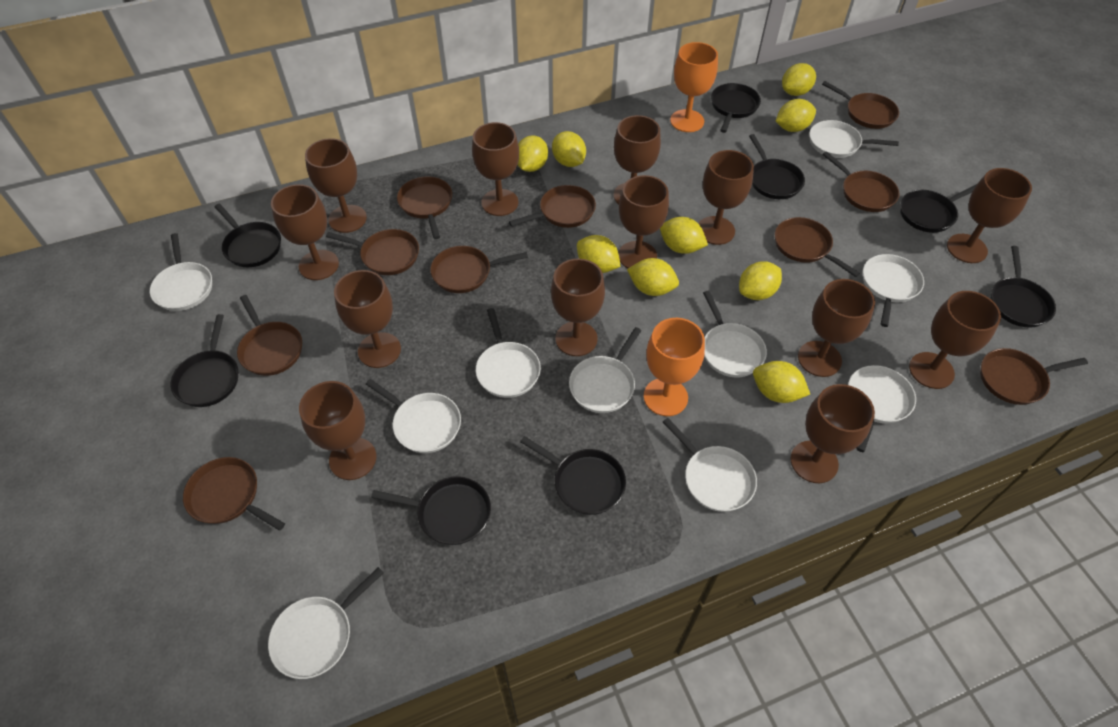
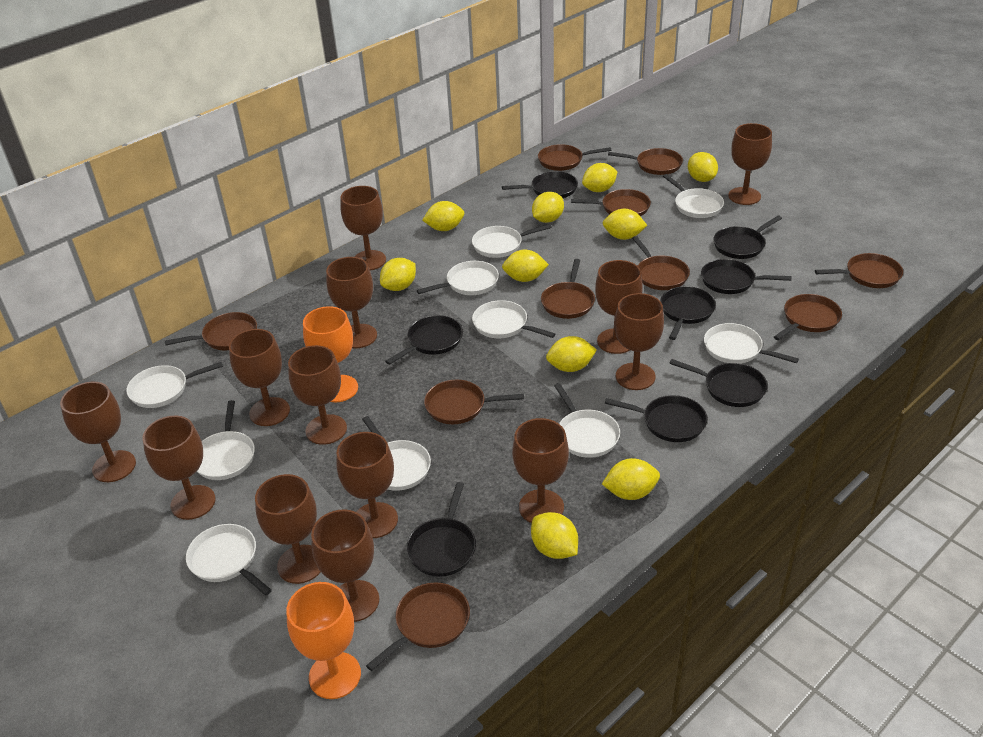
yellow lemon: [517,135,548,172] [552,131,586,167] [577,235,621,273] [627,258,679,296] [660,217,708,254] [739,261,782,300] [753,361,810,403] [776,99,816,132] [782,63,816,96] = 9 -> [380,258,416,291] [422,201,464,231] [502,250,549,282] [531,512,578,559] [532,192,564,223] [546,336,597,372] [582,163,618,192] [602,458,660,500] [603,209,647,240] [688,152,718,182] = 10

